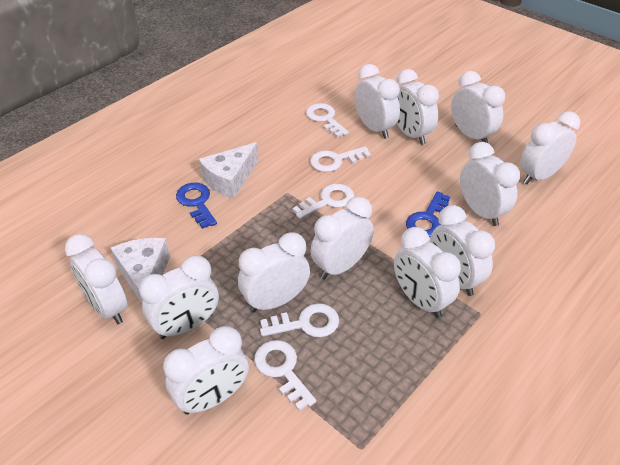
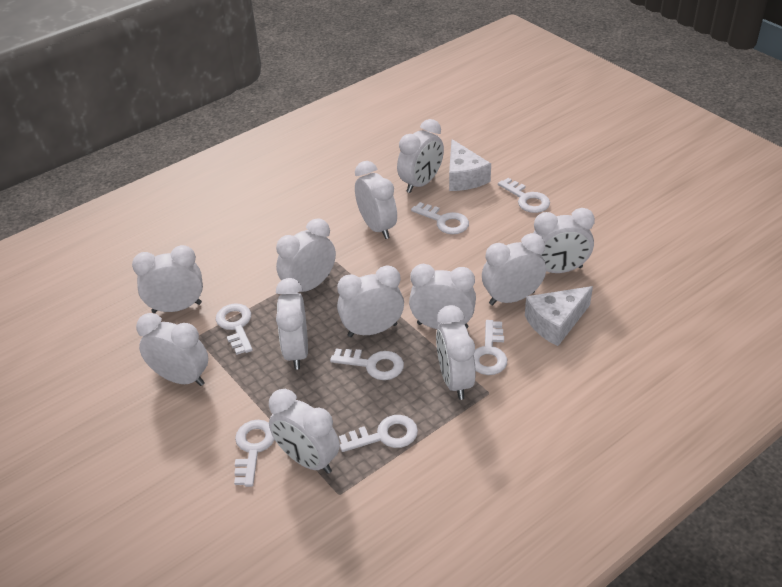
blue key: [176,183,217,229] [406,191,450,237] = 2 -> none = 0
white key: [254,340,316,411] [260,303,339,337] [292,184,354,219] [306,103,349,138] [310,146,371,172] = 5 -> [216,303,253,355] [234,420,275,487] [330,349,404,380] [339,415,418,452] [411,202,469,234] [474,320,507,375] [498,178,550,213] = 7

